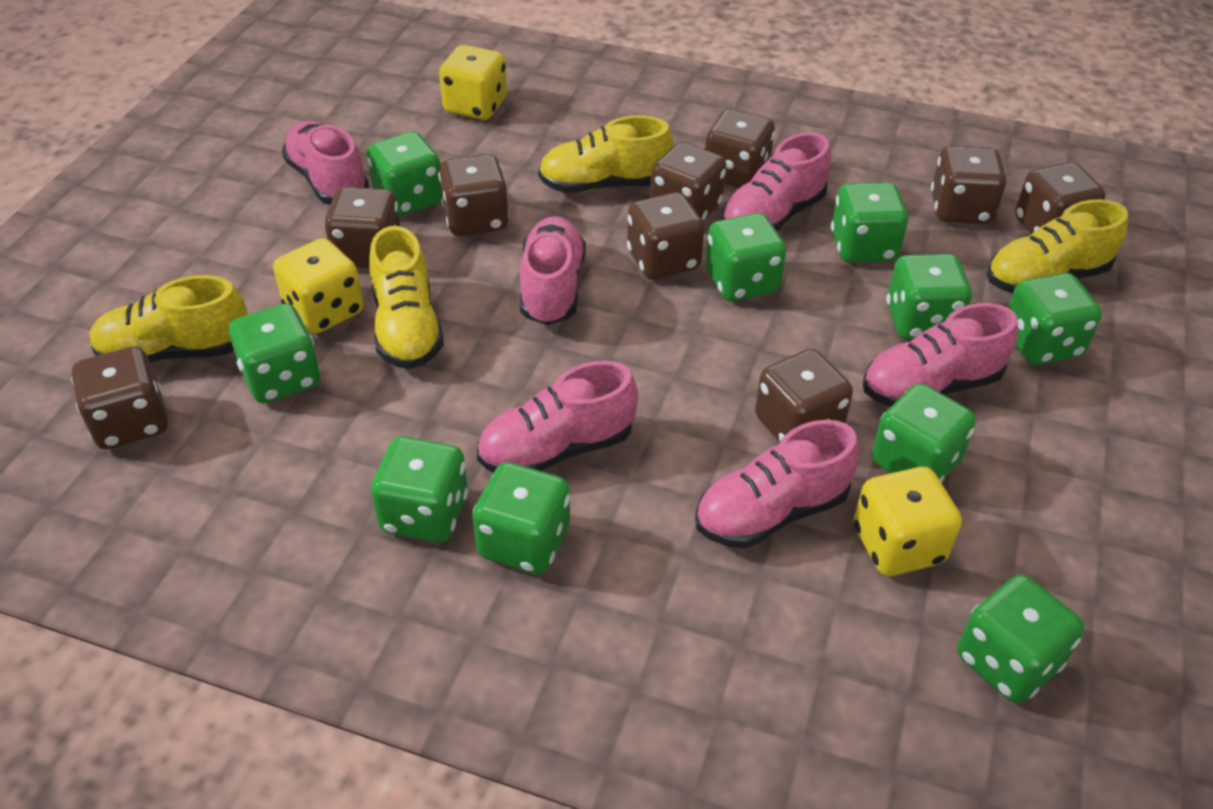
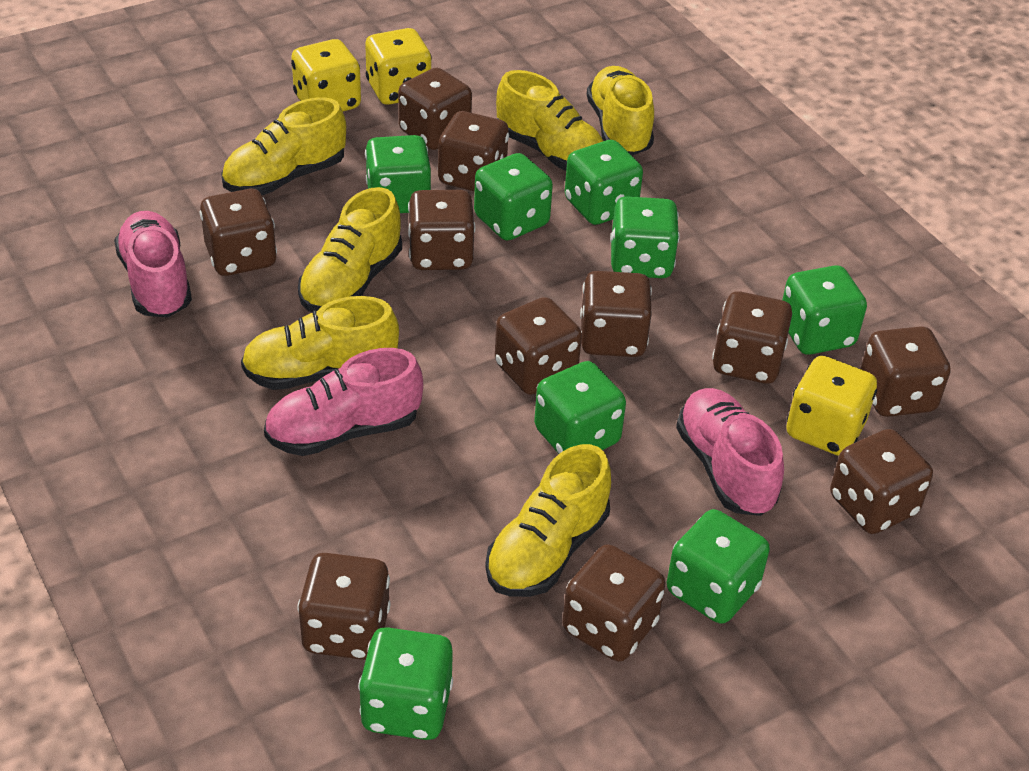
brown dice: [71,346,168,449] [324,187,400,268] [438,154,509,236] [627,192,704,279] [650,142,726,221] [705,109,775,188] [755,349,853,442] [931,146,1006,224] [1015,162,1105,234] = 9 -> [200,188,277,276] [297,553,390,660] [398,68,472,150] [408,190,475,270] [438,111,509,191] [495,297,582,395] [562,544,665,661] [580,271,652,357] [712,291,792,384] [830,429,933,534] [860,326,950,417] = 11
green dice: [229,304,320,403] [367,132,442,216] [371,436,468,543] [472,462,570,574] [706,213,786,301] [831,182,908,263] [872,383,976,483] [886,254,972,339] [957,575,1084,703] [1008,273,1102,365] = 10 -> [358,627,453,740] [365,135,431,213] [474,153,553,240] [534,361,626,454] [565,140,643,225] [610,196,680,278] [667,509,770,624] [782,265,867,355] = 8
pink shoe: [282,121,369,205] [477,361,638,473] [520,216,586,325] [695,420,859,549] [722,132,831,232] [863,303,1018,407] = 6 -> [114,211,192,318] [264,348,423,456] [676,388,784,516] = 3
yellow shoe: [89,275,248,362] [369,226,444,369] [538,116,674,193] [987,199,1128,293] = 4 -> [221,97,346,195] [241,296,399,390] [298,187,402,312] [485,444,611,597] [496,70,603,171] [587,66,654,155] = 6

